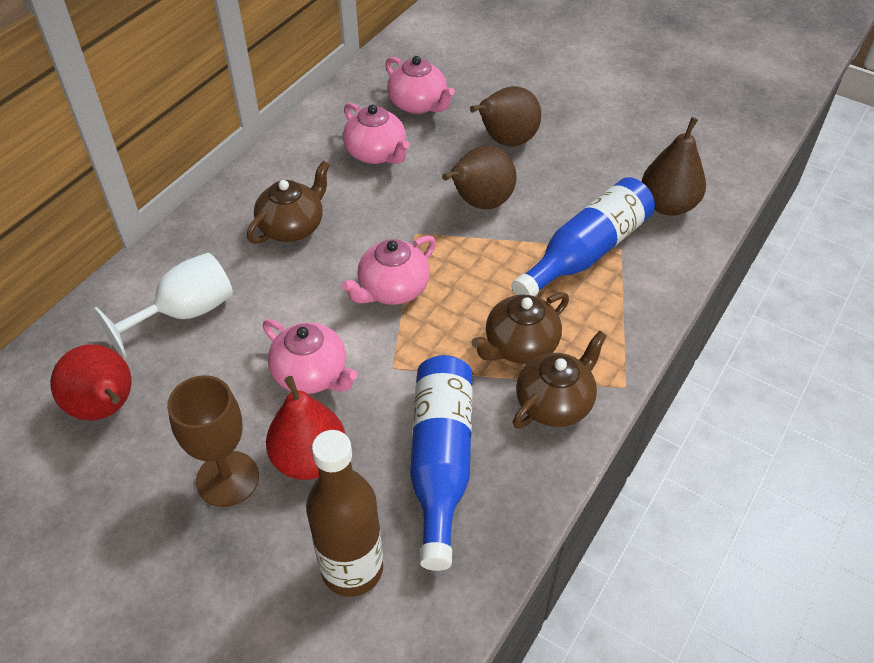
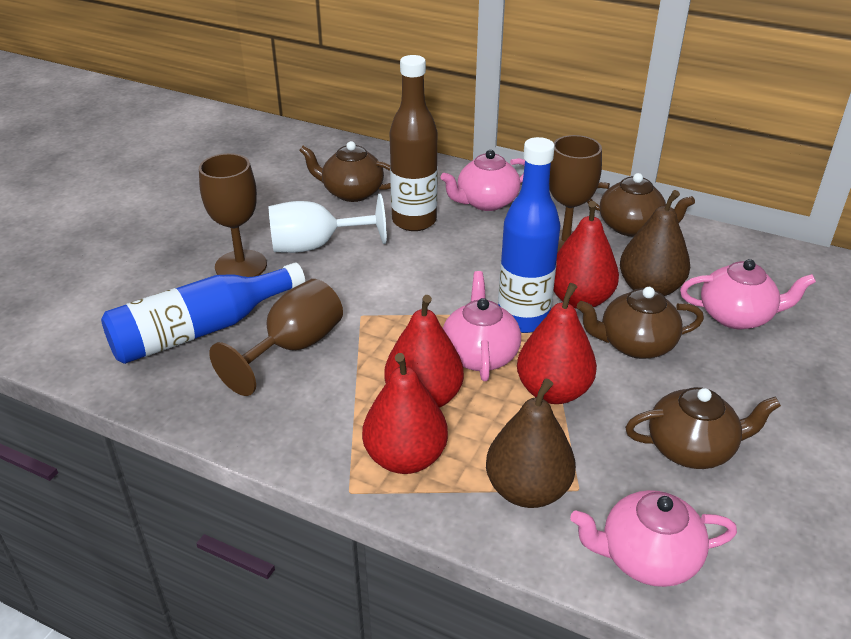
brown goblet: [167,375,259,507] = 1 -> [199,153,267,277] [209,279,343,396] [549,135,602,253] = 3
brown pear: [442,146,517,209] [470,86,541,147] [642,117,706,216] = 3 -> [486,379,576,508] [620,190,690,296] = 2
brown teapot: [247,161,330,244] [471,292,569,364] [513,331,607,429] = 3 -> [299,141,391,202] [577,287,704,359] [587,173,695,236] [625,387,781,469] = 4
red pear: [51,344,132,420] [266,376,345,480] = 2 -> [362,353,448,474] [384,295,464,408] [517,283,597,404] [553,201,619,309] = 4

